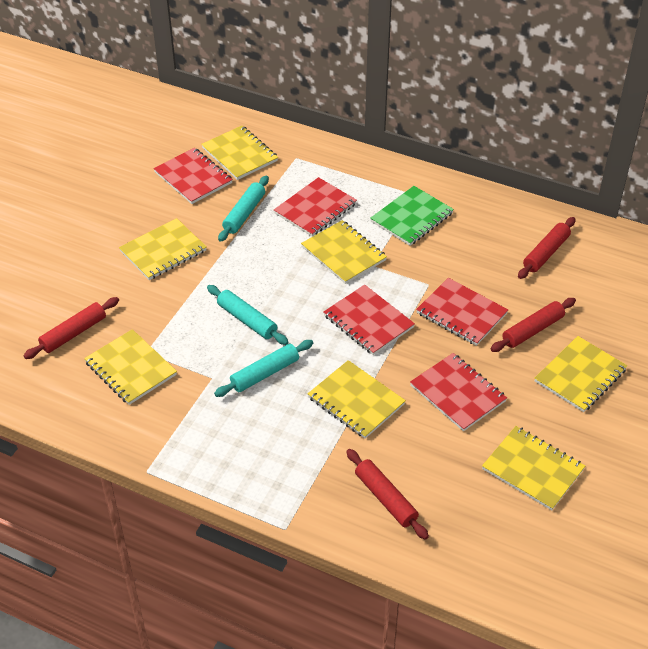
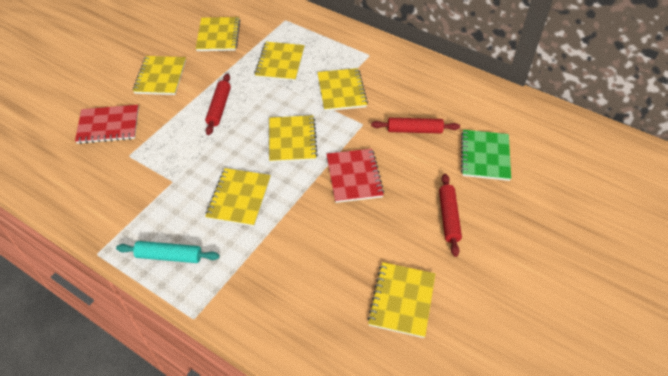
red notebook: [153,148,233,204] [274,177,357,237] [323,285,415,355] [410,353,507,431] [416,278,508,346] = 5 -> [75,105,139,144] [326,149,384,203] = 2
red rolling pin: [24,297,119,359] [346,449,429,540] [491,298,576,352] [518,217,575,279] = 4 -> [205,74,231,135] [371,118,460,133] [439,174,462,257] = 3
turquoise rolling pin: [207,285,288,345] [214,340,313,397] [218,176,269,242] = 3 -> [116,241,220,263] = 1

